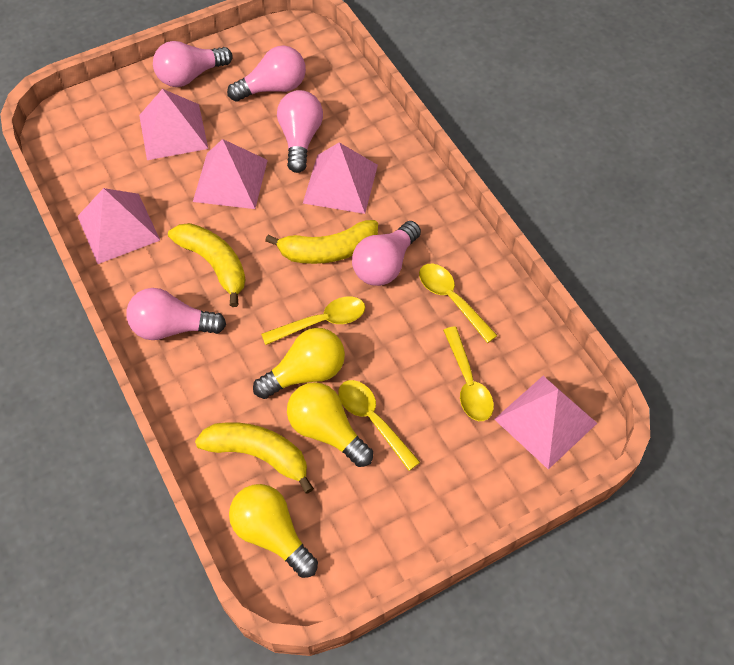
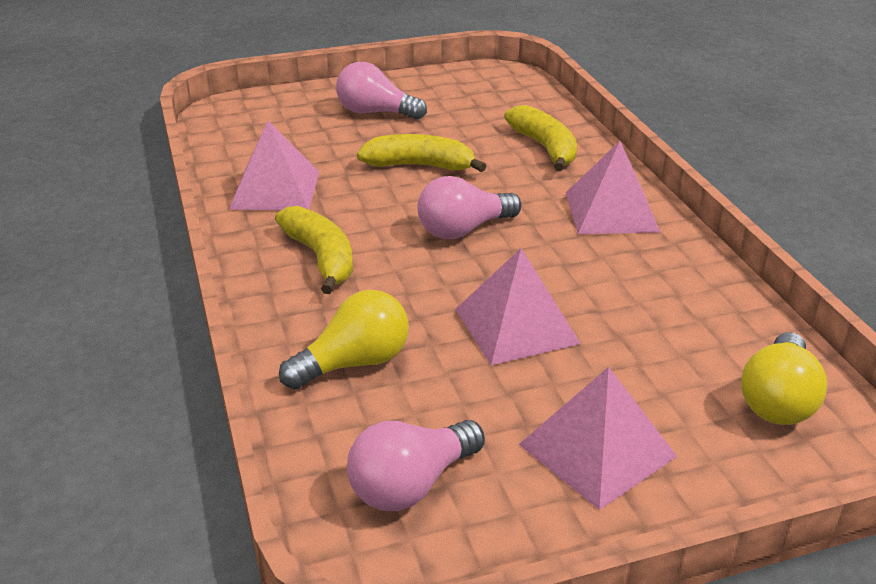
pink light bulb: [126,288,226,340] [153,41,232,87] [227,45,306,101] [277,90,323,173] [352,221,421,286] = 5 -> [336,62,427,120] [347,420,485,511] [417,176,522,239] = 3
pink pyramid: [78,188,160,264] [139,89,208,160] [193,139,268,209] [303,142,378,214] [494,376,597,469] = 5 -> [229,121,319,210] [455,248,581,365] [519,367,677,510] [566,141,660,234] = 4
yellow light bulb: [229,484,318,578] [253,328,345,399] [287,382,373,467] = 3 -> [279,290,409,389] [741,332,827,425] = 2
yellow spoon: [261,297,365,345] [338,380,420,471] [419,264,498,343] [443,327,494,421] = 4 -> none = 0

